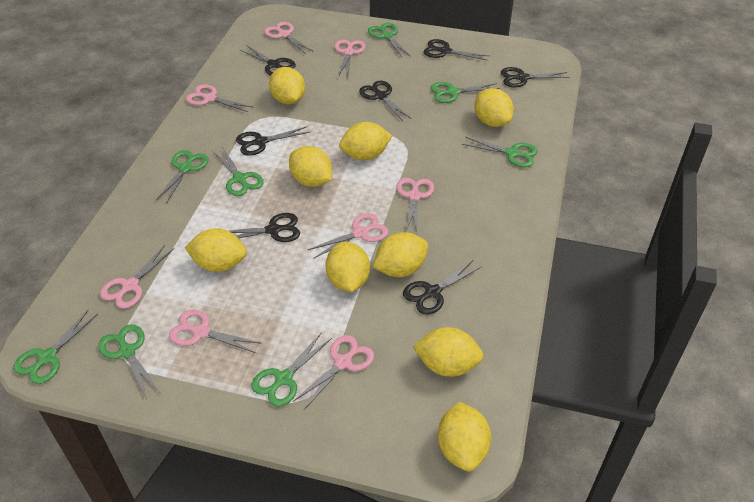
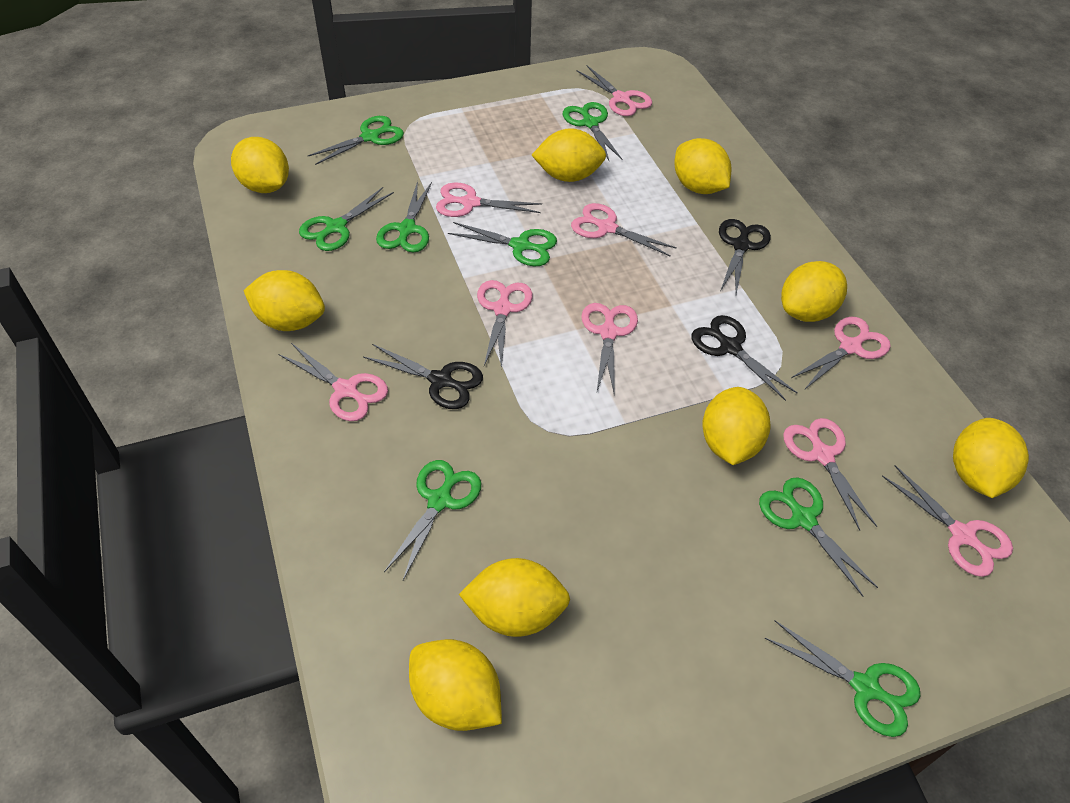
black scissors: [229,213,300,242] [236,127,310,156] [239,45,296,76] [359,81,412,121] [403,260,481,314] [424,39,489,61] [501,67,569,87] = 7 -> [363,344,483,409] [691,315,798,401] [719,219,771,294] = 3
pink scissors: [100,245,174,309] [169,309,262,353] [186,84,254,112] [264,22,312,54] [293,335,374,410] [308,213,389,259] [334,40,366,77] [396,178,434,232] = 8 -> [279,343,388,421] [436,183,542,217] [477,280,533,368] [571,203,677,257] [577,66,652,116] [581,303,638,395] [783,418,877,530] [791,317,891,390] [882,465,1013,577] = 9

